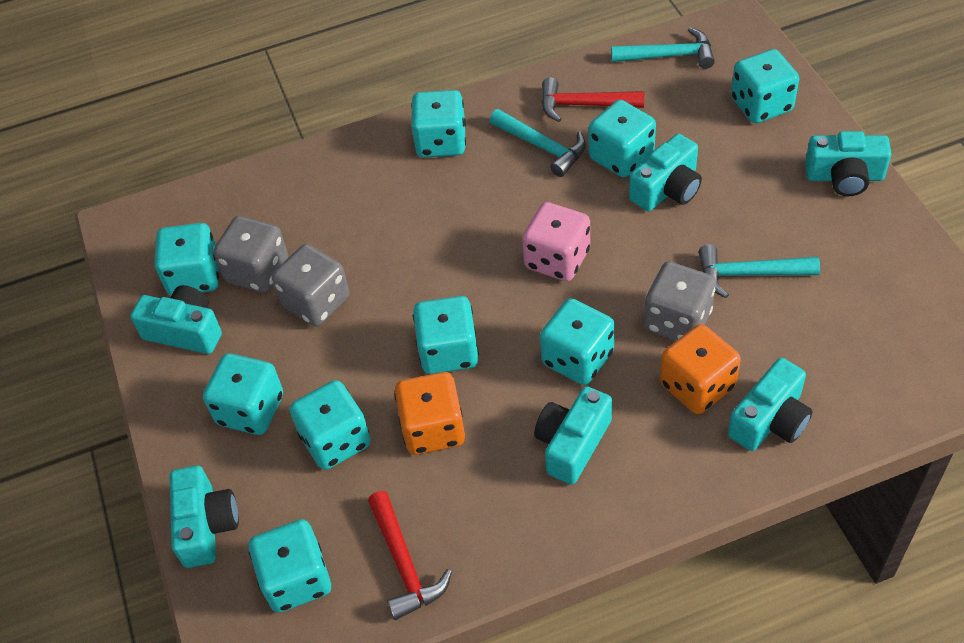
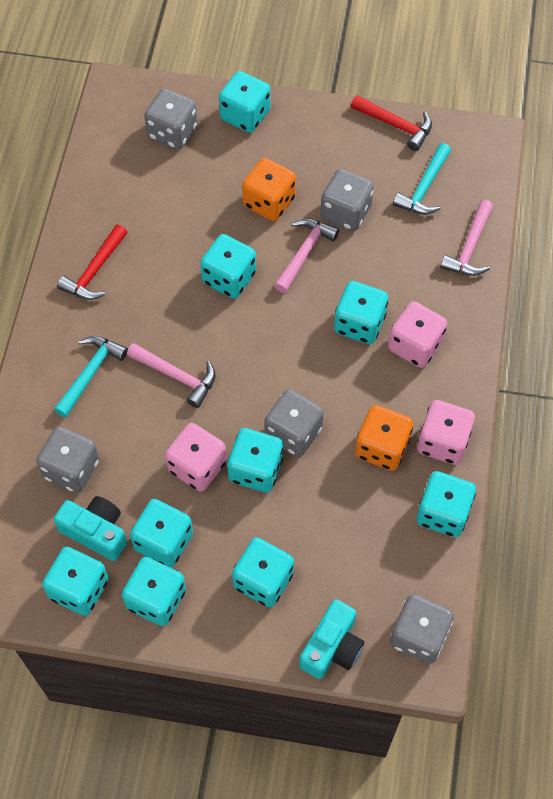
grey dice: [213,216,288,292] [272,244,350,326] [644,261,716,341] = 3 -> [36,426,100,493] [144,88,197,150] [264,389,324,457] [320,169,374,231] [390,594,454,664] = 5
pink dice: [522,202,590,281] = 1 -> [165,423,227,492] [388,301,448,368] [417,400,475,465] = 3
pink hammer: none = 0 -> [127,343,216,408] [274,218,339,293] [440,200,493,276] = 3
turquoise camera: [130,285,222,354] [170,465,239,568] [534,386,612,485] [629,134,702,211] [728,358,813,451] [805,131,892,196] = 6 -> [54,496,127,561] [299,599,364,679] = 2
turquoise hammer: [490,109,586,177] [611,27,715,69] [699,245,820,298] = 3 -> [54,336,128,417] [393,143,451,215] = 2

